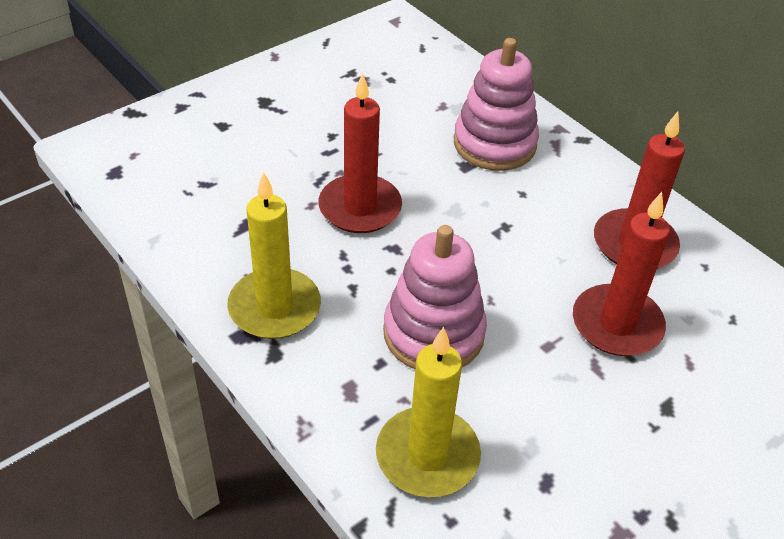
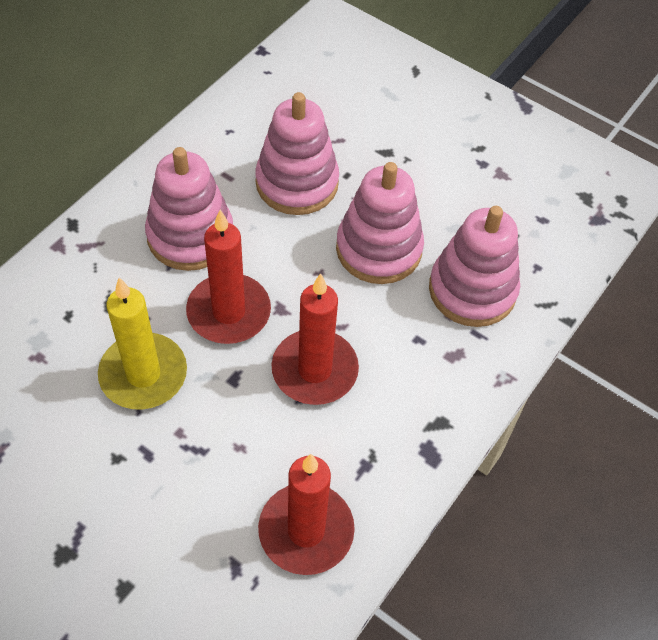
pink stacking toy: [383,225,487,369] [454,38,539,171] = 2 -> [145,147,233,271] [255,92,339,215] [336,162,424,284] [429,206,520,327] = 4
yellow candle: [227,172,321,339] [376,327,481,497] = 2 -> [98,277,187,410] = 1

